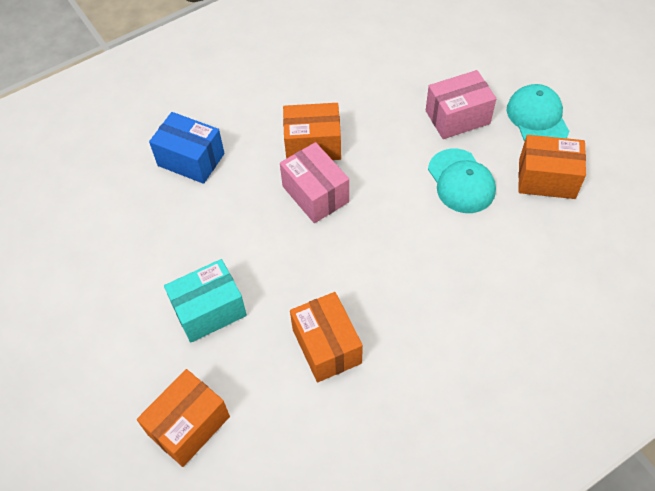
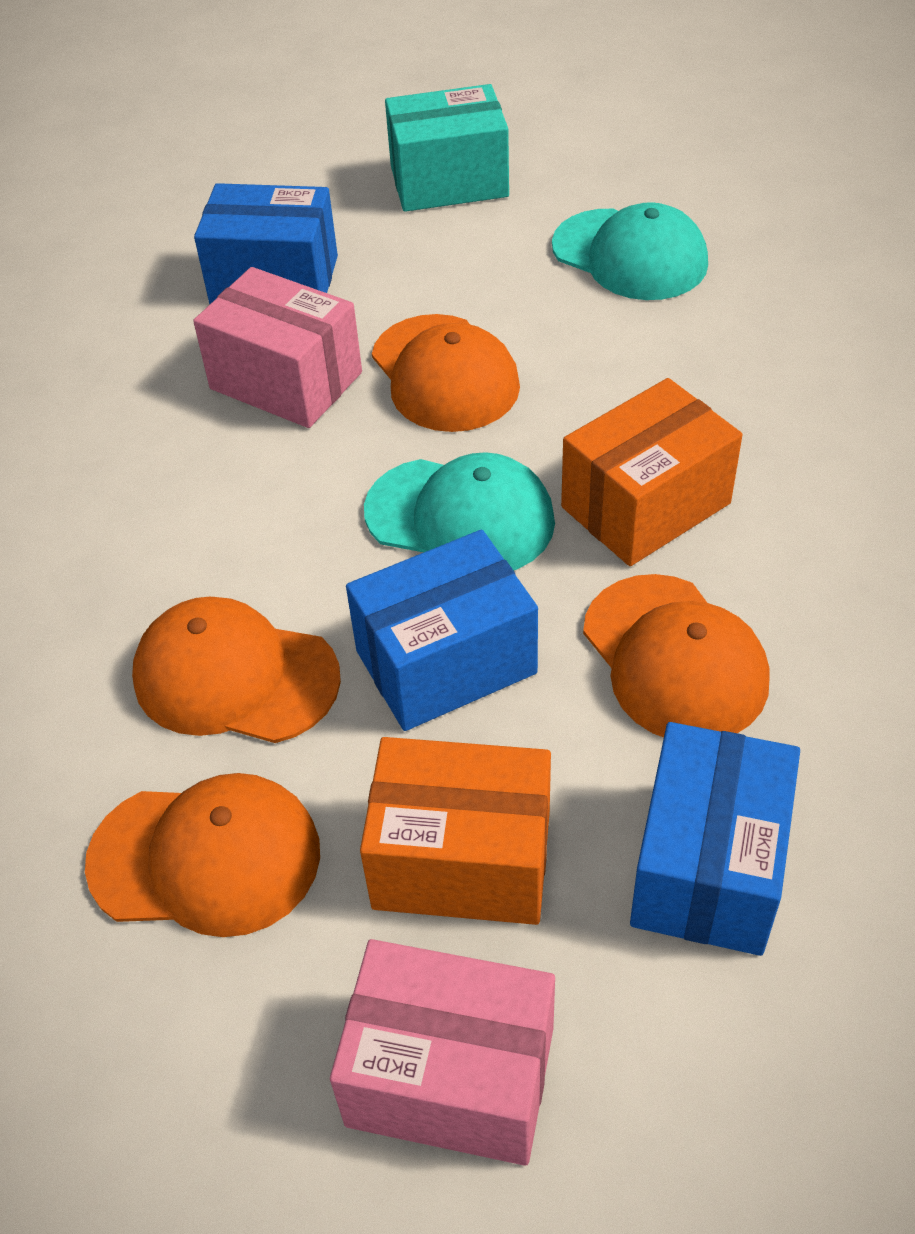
blue box: [149,112,224,184] = 1 -> [194,183,338,304] [346,530,538,731] [630,722,800,956] = 3
orange box: [137,369,230,467] [283,103,341,160] [290,292,363,382] [518,135,586,199] = 4 -> [360,737,551,925] [561,378,742,566] = 2
orange cap: none = 0 -> [85,773,320,937] [132,597,341,743] [372,314,520,432] [583,574,769,737] = 4

